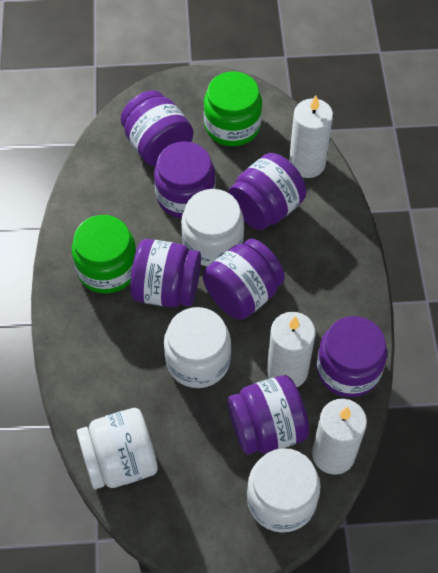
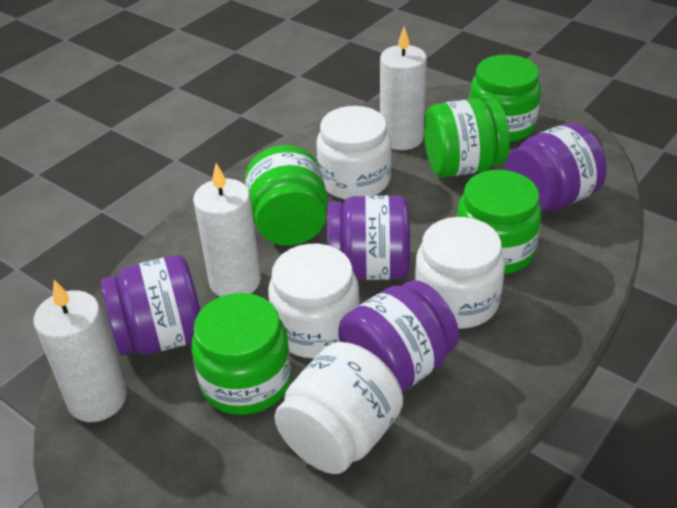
green jar: [72,215,136,294] [204,71,262,146] = 2 -> [192,293,291,415] [245,145,328,246] [424,98,509,177] [457,170,542,274] [469,55,541,142] = 5
purple jar: [121,90,194,166] [130,239,201,308] [154,142,215,218] [203,239,285,320] [227,375,309,455] [228,153,306,230] [317,316,387,397] = 7 -> [101,255,200,356] [327,195,410,280] [338,280,459,393] [505,123,607,212] = 4

